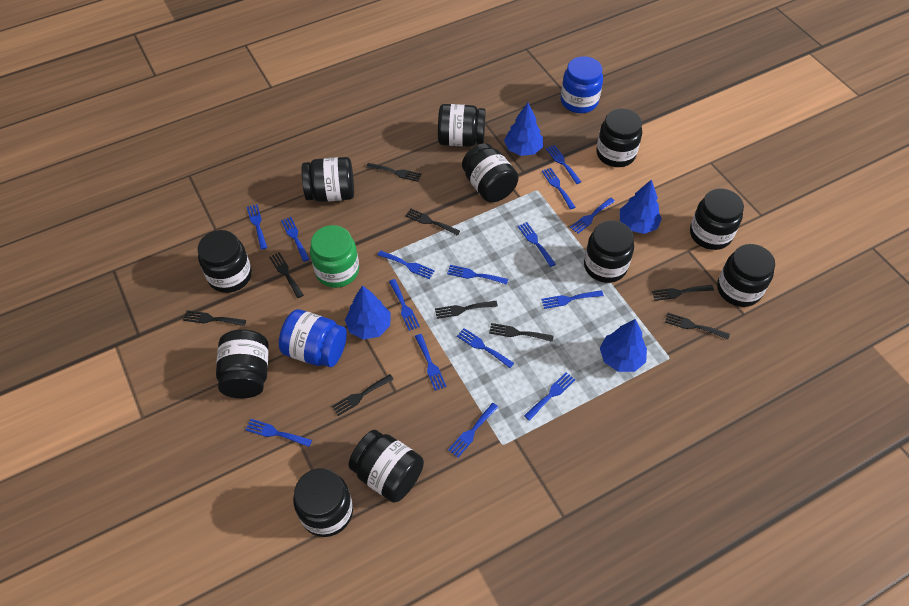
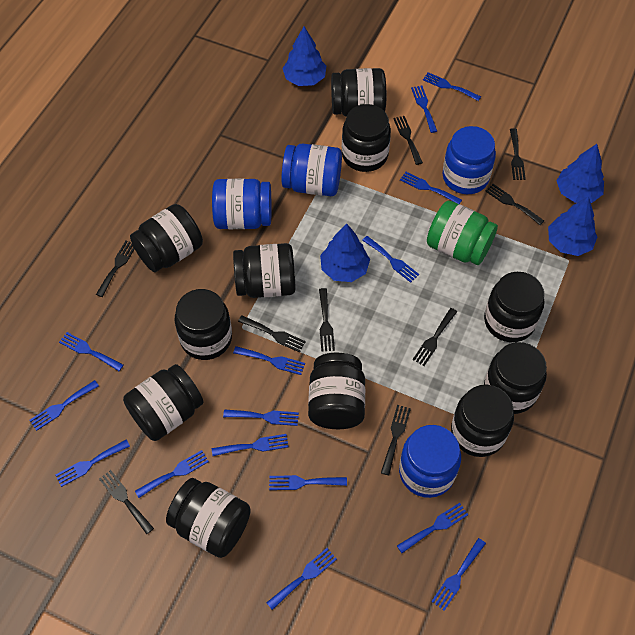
blue jar: [279,309,347,367] [561,56,603,113] = 2 -> [212,179,271,229] [282,143,342,196] [399,425,461,498] [442,126,496,194] = 4

